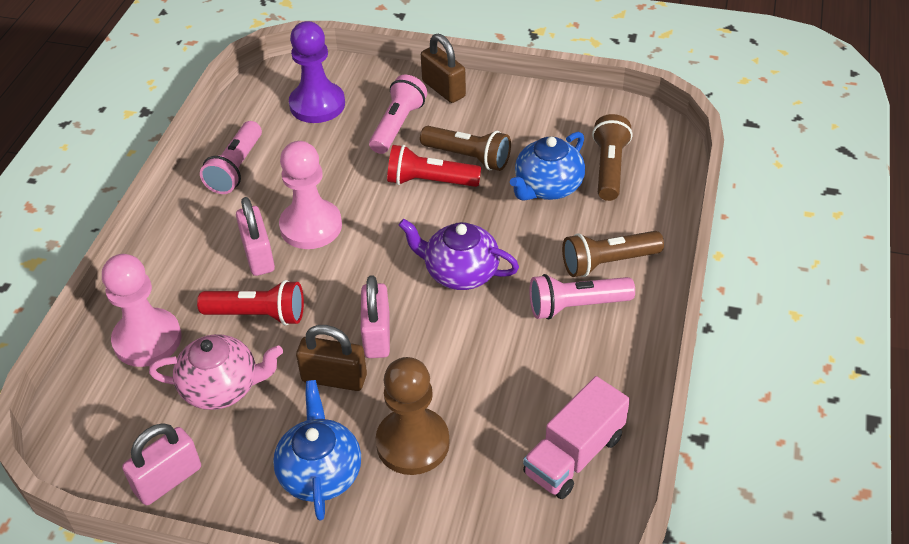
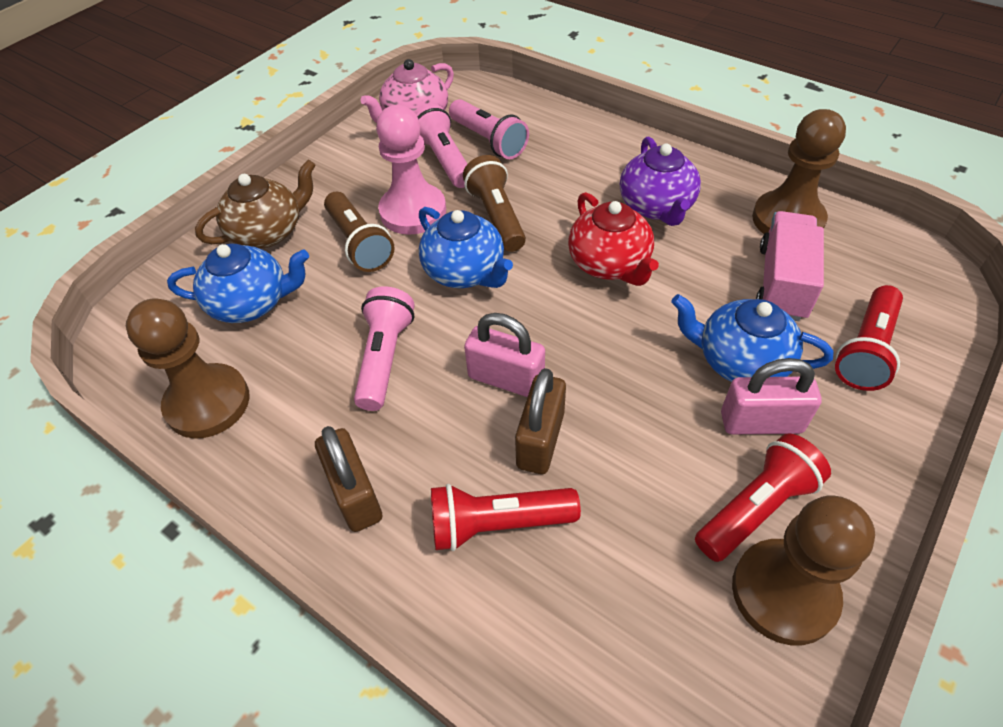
blue teapot: [273,380,361,521] [510,132,585,201] = 2 -> [167,244,309,323] [419,207,513,288] [671,294,833,382] = 3
brown flashlight: [420,126,511,171] [562,231,664,277] [592,114,632,201] = 3 -> [324,192,395,272] [463,155,526,252] = 2
brown pawn: [375,357,450,475] = 1 -> [126,298,250,439] [732,496,875,645] [752,109,846,234] = 3
brown teapot: none = 0 -> [195,159,315,248] = 1
pink padlock: [122,423,201,505] [236,197,275,276] [361,275,390,358] = 3 -> [464,313,545,397] [721,358,822,434] = 2
pink pawn: [102,254,182,367] [279,141,342,249] = 2 -> [376,105,446,235] = 1
purple pawn: [289,21,345,123] = 1 -> none = 0
red flashlight: [197,280,304,326] [387,145,481,187] = 2 -> [431,484,581,551] [695,434,831,562] [835,285,903,391] = 3
red teapot: none = 0 -> [568,192,659,286] = 1

